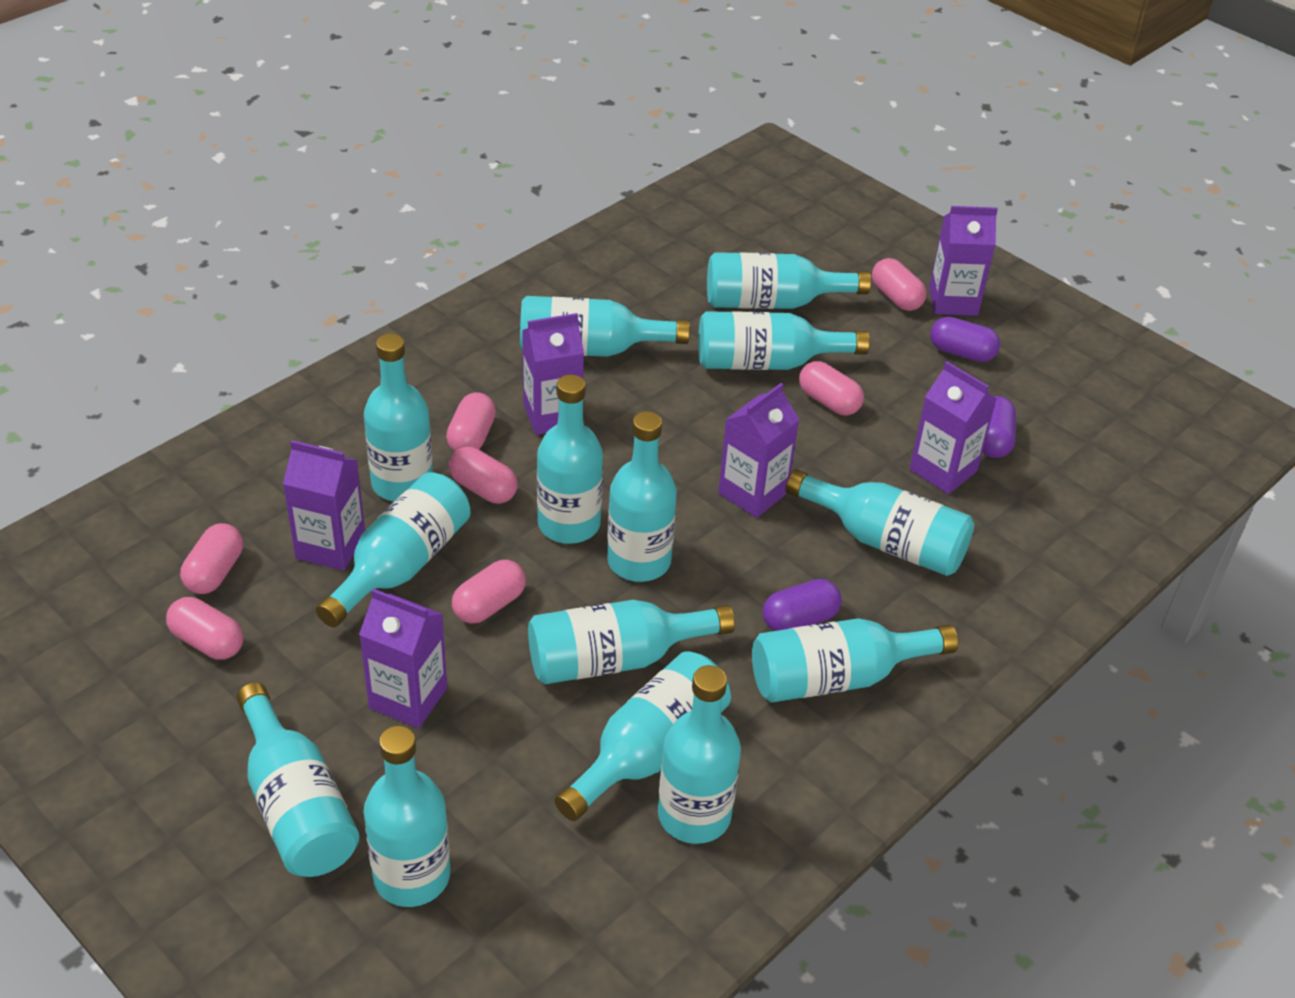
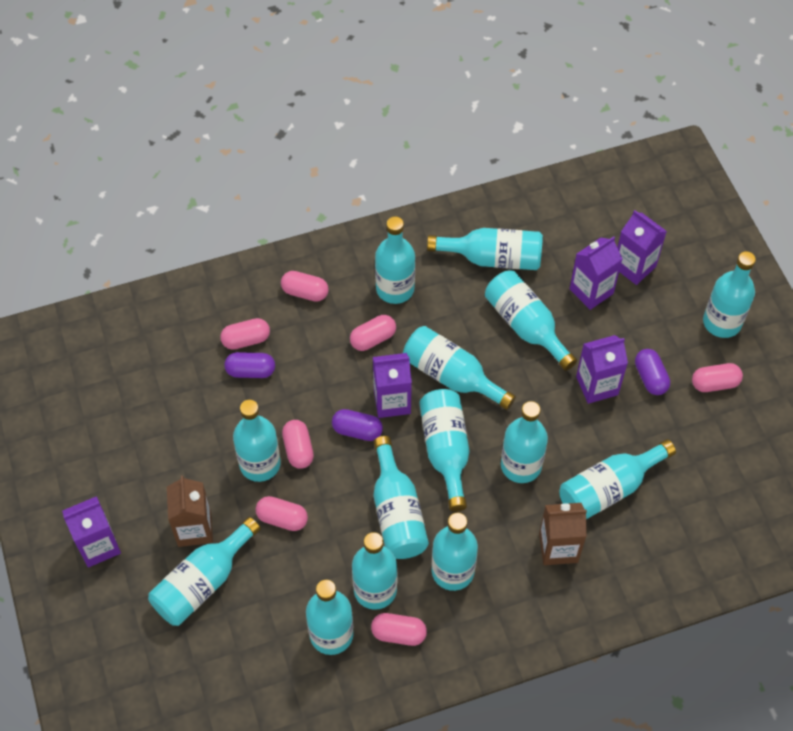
brown carton: none = 0 -> [167,475,213,547] [539,503,587,565] = 2
purple carton: [283,440,365,571] [359,589,447,728] [522,313,584,435] [718,383,799,518] [909,361,997,494] [929,206,998,316] = 6 -> [62,496,121,567] [373,353,412,418] [570,236,623,310] [576,335,628,404] [617,210,667,285] = 5

